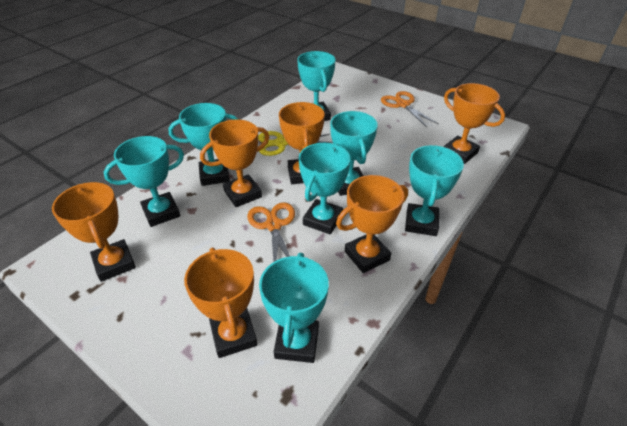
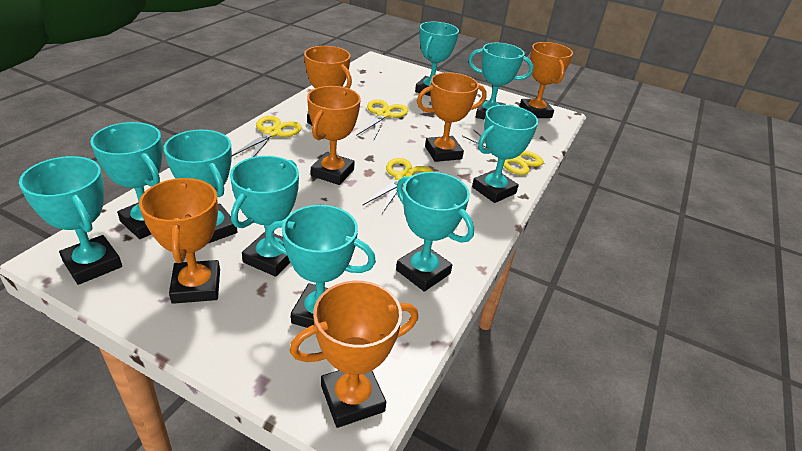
orange scissors: [247,202,295,262] [381,91,438,127] = 2 -> none = 0
turquoise trophy: [104,136,184,227] [168,103,239,186] [259,253,329,363] [297,51,336,121] [298,143,350,234] [330,111,378,196] [405,145,464,236] = 7 -> [19,156,122,285] [90,122,162,239] [164,130,237,243] [230,156,299,277] [267,205,376,328] [396,172,474,292] [415,22,459,96] [468,43,534,120] [472,105,538,203] = 9
yellow scissors: [258,131,333,156] = 1 -> [232,116,302,158] [356,99,408,139] [363,158,434,213] [462,130,544,175] = 4

